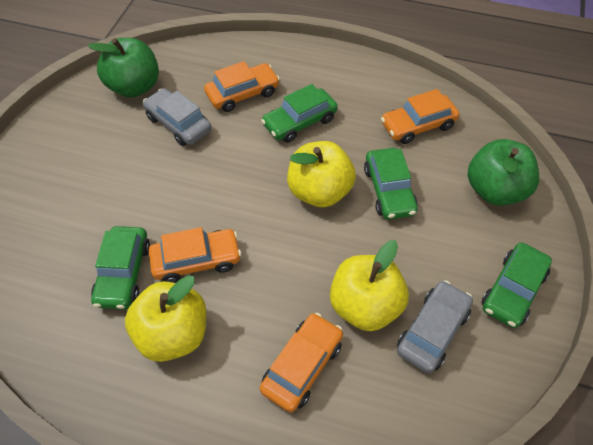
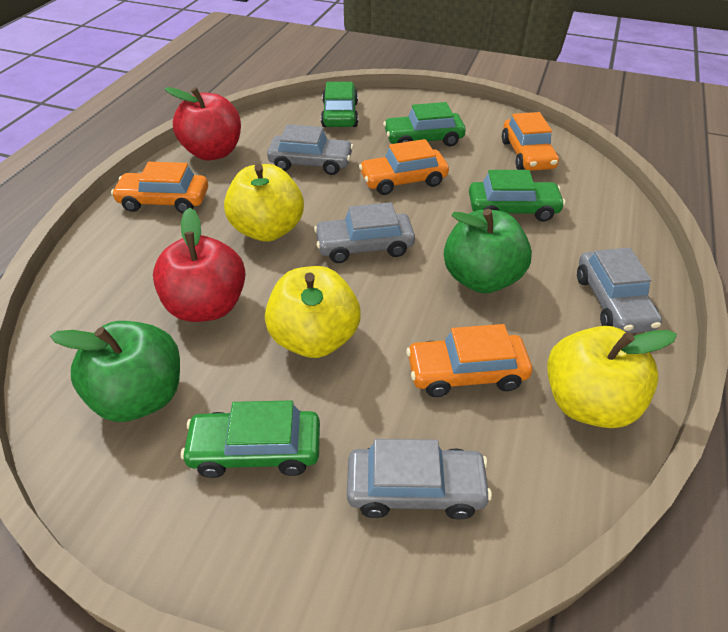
grey car: [143,88,212,146] [397,280,473,374] = 2 -> [267,124,353,175] [314,202,415,263] [347,439,492,520] [577,248,662,333] = 4
red apple: none = 0 -> [153,208,246,322] [165,87,241,160] = 2

